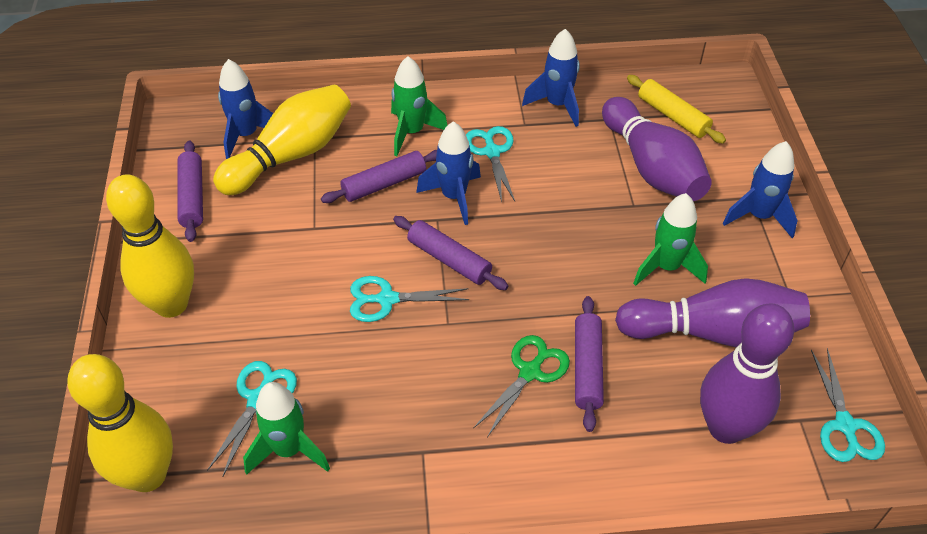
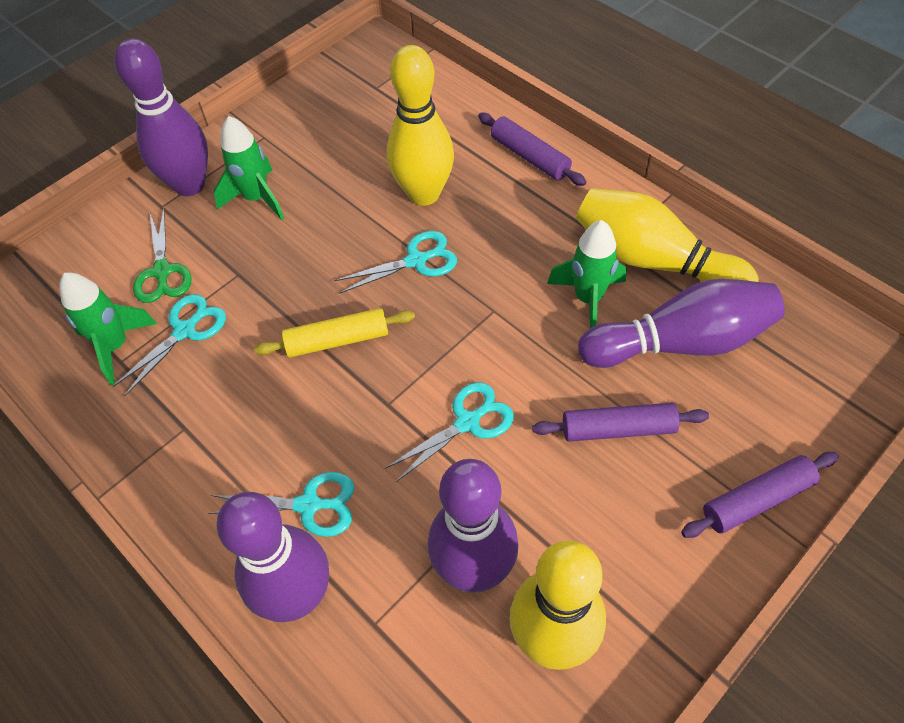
blue rocket: [218,59,273,159] [416,121,481,225] [522,29,580,127] [723,141,798,238] = 4 -> none = 0
purple bowling pin: [602,97,712,201] [615,278,810,347] [700,303,794,444] = 3 -> [114,38,208,196] [217,492,329,622] [428,459,519,593] [578,279,785,368] = 4
purple rolling pin: [177,140,203,242] [321,150,437,203] [393,216,508,290] [575,296,604,432] = 4 -> [478,113,586,186] [532,403,709,442] [681,452,839,538] = 3

